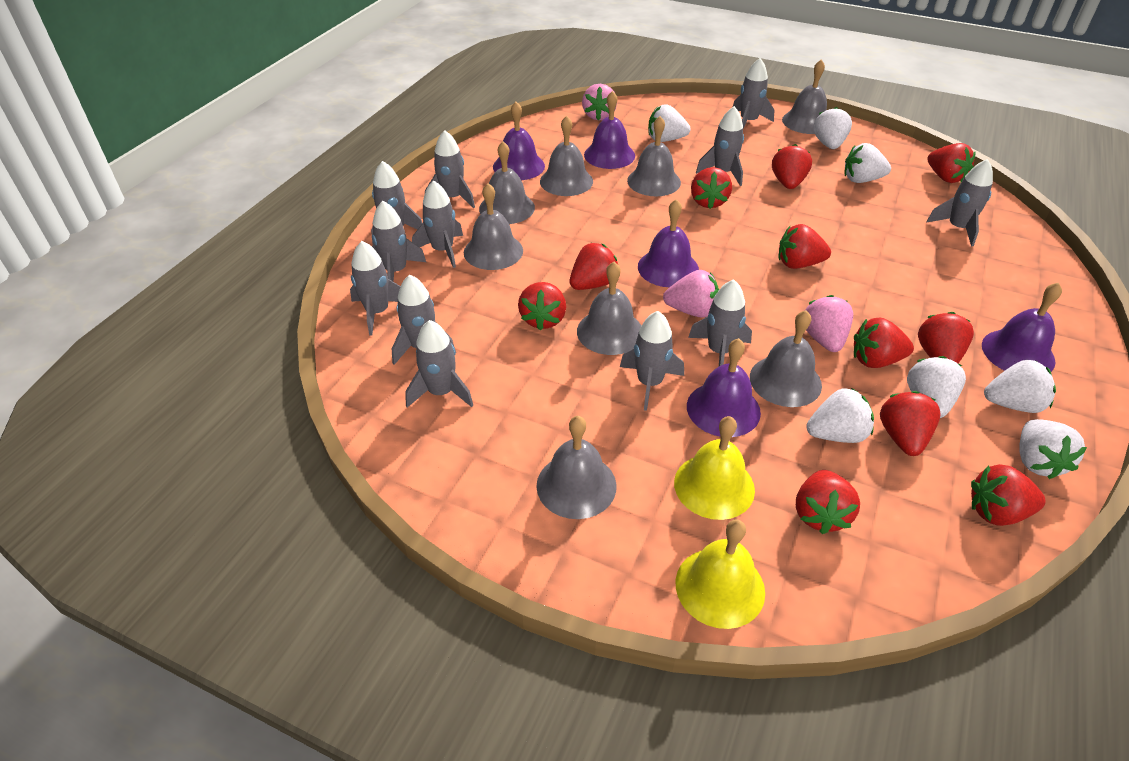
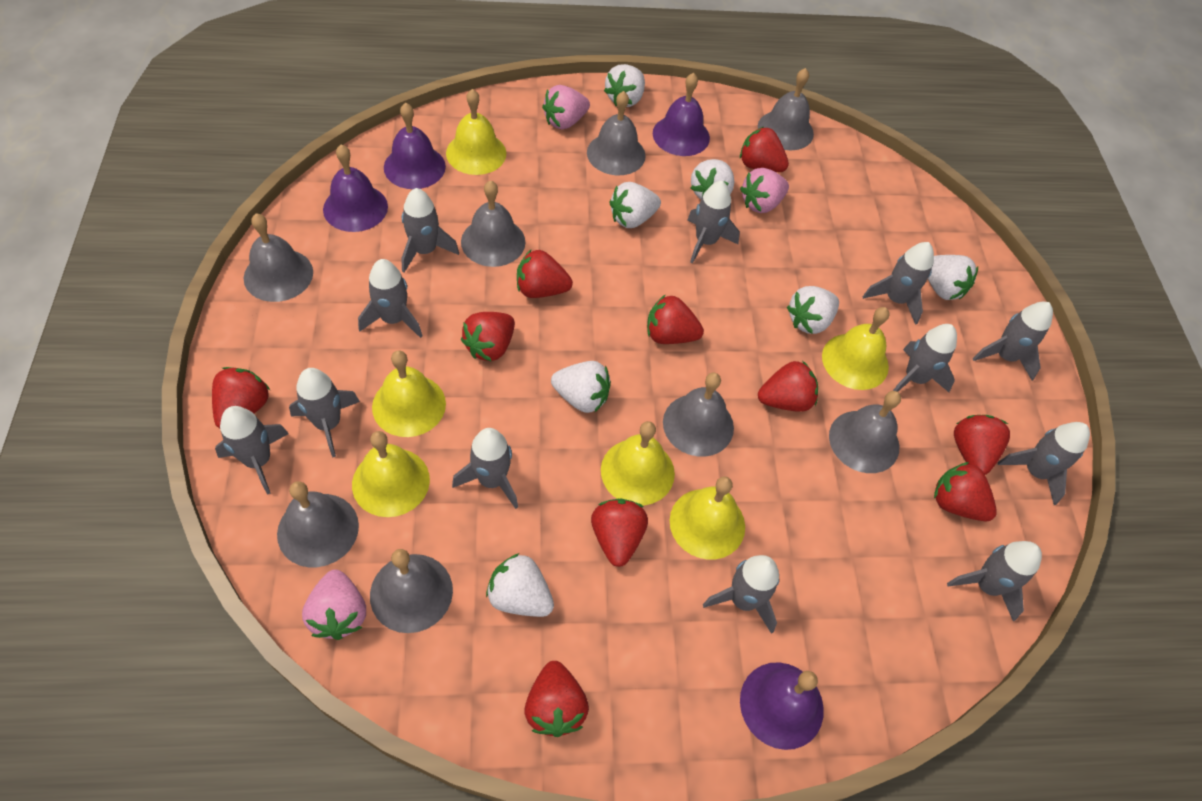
purple bell: [493,102,545,180] [584,91,635,169] [638,199,699,287] [687,338,761,437] [982,282,1062,372] = 5 -> [323,144,388,232] [384,103,446,189] [653,73,710,156] [740,662,824,750] = 4
red strawberry: [518,282,566,330] [570,243,618,290] [691,167,732,209] [772,144,812,189] [779,224,831,269] [796,470,860,534] [854,318,914,368] [880,391,941,456] [918,312,974,363] [927,143,975,183] [971,464,1046,526] = 11 -> [212,367,270,428] [461,312,515,362] [517,249,573,298] [524,661,589,737] [591,498,648,567] [647,294,704,344] [740,127,789,172] [758,361,818,412] [934,462,997,521] [954,415,1010,475] = 10
yellow bell: [674,416,755,520] [676,520,765,629] = 2 -> [352,431,430,517] [372,351,446,437] [446,89,506,175] [601,421,675,505] [670,476,745,560] [822,307,889,390] = 6

